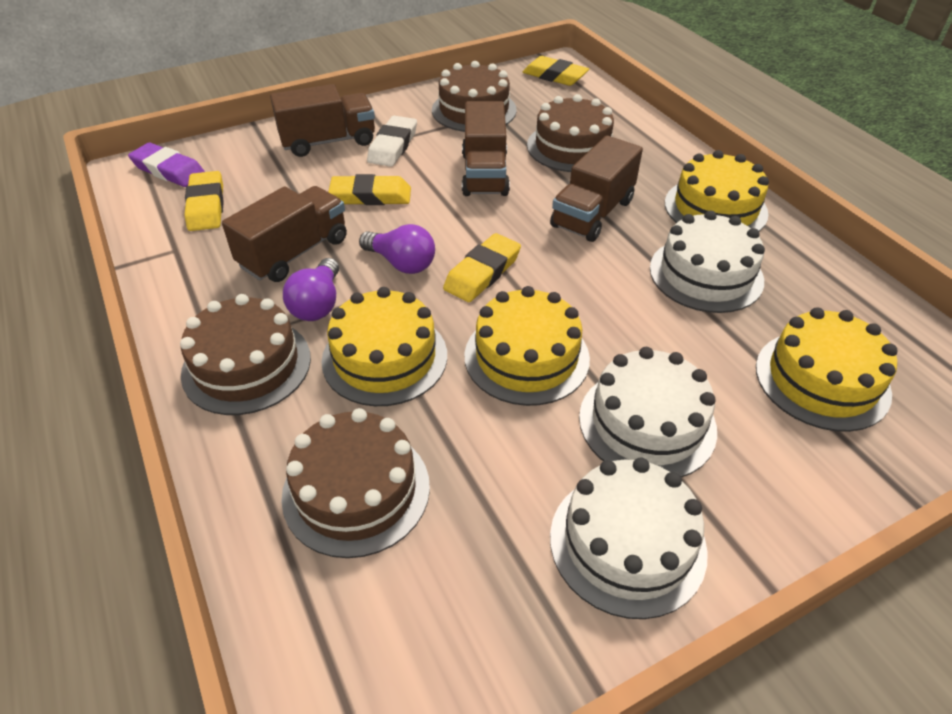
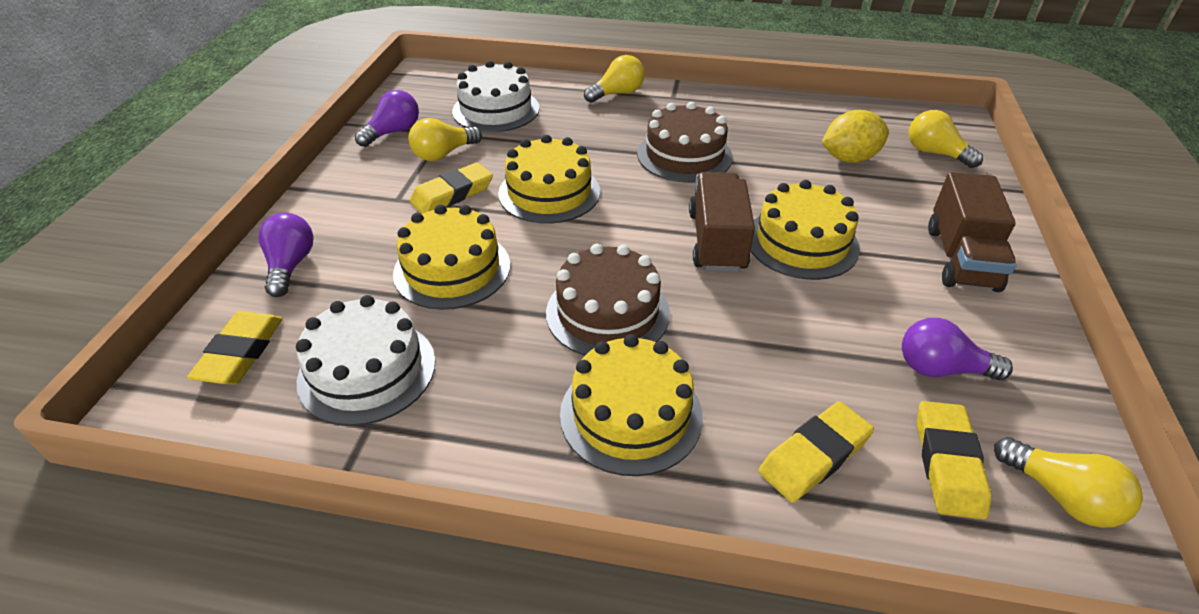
brown cake: [180,294,311,415] [281,408,430,558] [432,61,517,132] [527,94,614,172] = 4 -> [546,244,670,356] [637,102,733,183] = 2
brown truck: [222,186,347,282] [270,84,375,157] [462,101,510,196] [550,136,643,242] = 4 -> [689,172,755,272] [928,172,1017,292] = 2
purple eraser: [128,143,205,187] = 1 -> none = 0
purple light bulb: [283,258,339,321] [359,224,435,274] = 2 -> [258,213,314,297] [355,90,419,147] [902,318,1013,380] = 3
white cake: [550,457,708,619] [579,347,717,477] [650,210,765,313] = 3 -> [296,295,435,426] [452,61,540,132] = 2
white eraser: [367,116,417,167] = 1 -> none = 0
yellow lemon: none = 0 -> [822,110,889,163] = 1
yellow light bulb: none = 0 -> [409,118,482,161] [584,55,645,103] [909,110,983,168] [994,437,1143,528] = 4

